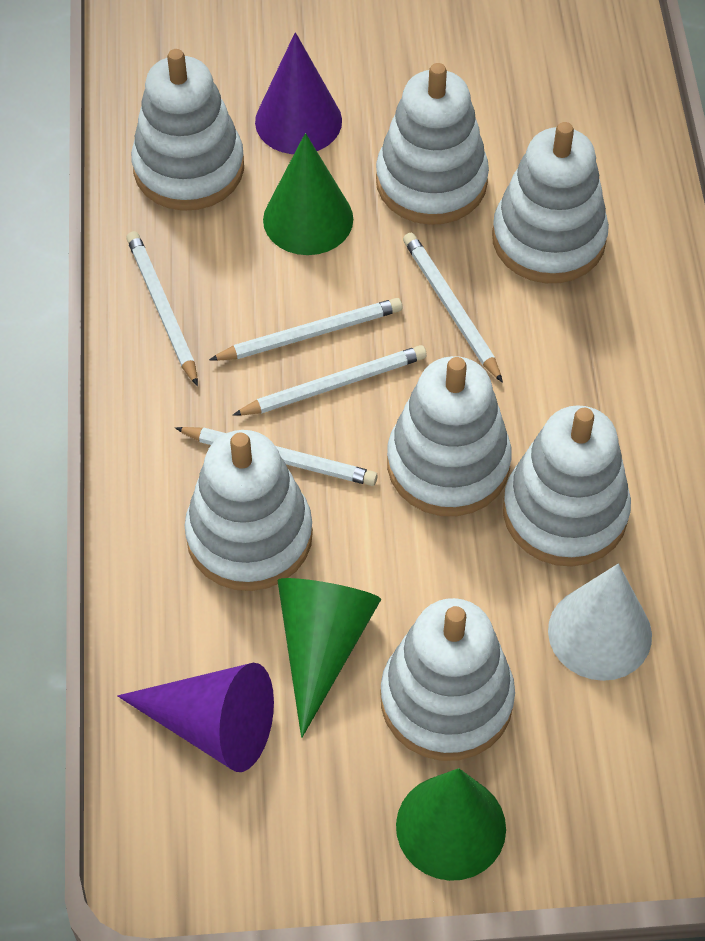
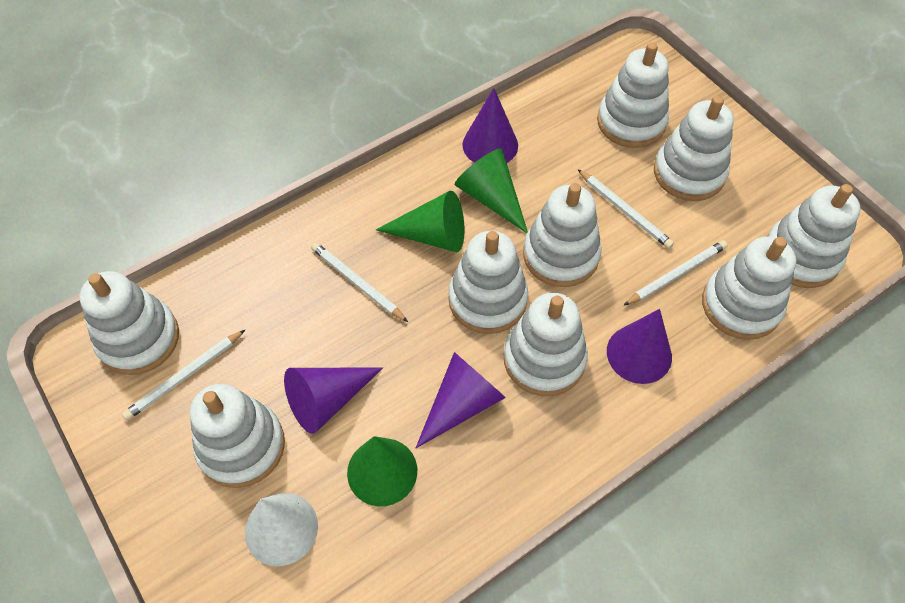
purple cone: [117,663,274,772] [255,32,342,154] = 2 -> [284,367,383,434] [416,352,506,448] [462,88,518,163] [607,309,672,384] = 4
white pencil: [126,231,198,386] [175,427,378,486] [209,298,402,361] [233,345,427,416] [403,233,503,383] = 5 -> [122,330,245,421] [311,242,408,322] [577,169,674,249] [623,240,728,306] = 4
white stacking toy: [131,49,244,211] [185,430,313,591] [376,63,489,225] [381,598,515,761] [387,356,512,516] [492,122,609,283] [503,405,631,566] = 7 -> [79,271,179,375] [190,384,285,488] [448,231,528,334] [504,293,588,396] [523,183,602,287] [597,42,669,148] [654,96,734,201] [702,236,796,340] [767,184,860,288] = 9

